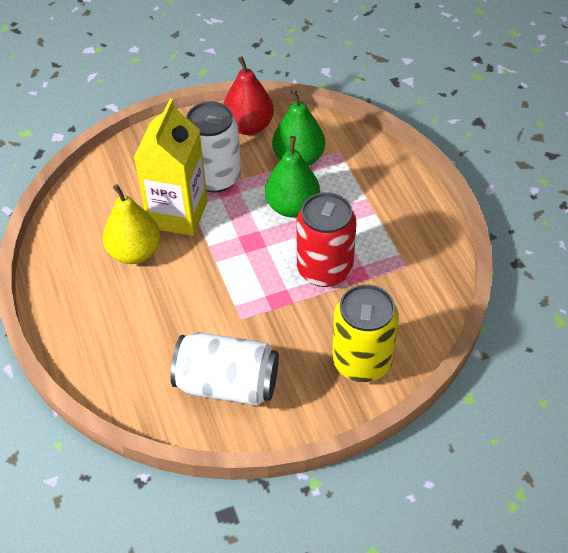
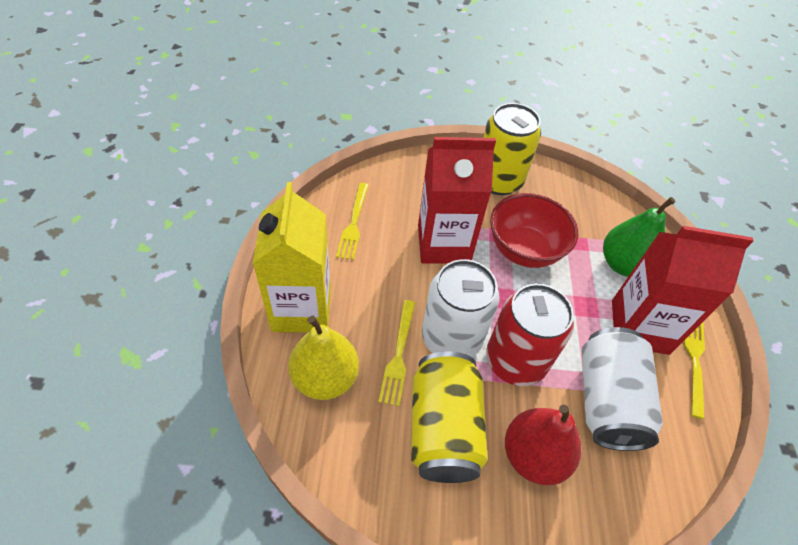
green pear: [265,136,320,217] [272,89,325,166] = 2 -> [603,197,675,277] = 1
red bowl: none = 0 -> [490,193,578,268] = 1
red carton: none = 0 -> [418,137,496,264] [612,226,754,355] = 2
yellow can: [332,284,399,382] = 1 -> [411,351,488,483] [483,103,541,195] = 2
yellow fork: none = 0 -> [336,183,369,260] [378,300,415,406] [684,322,705,419] = 3

